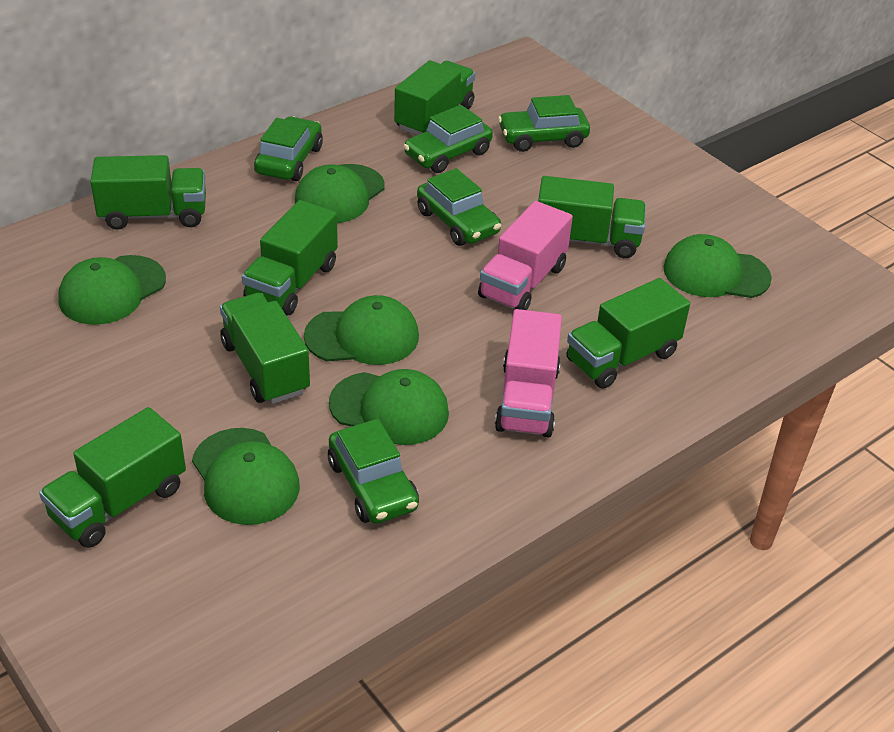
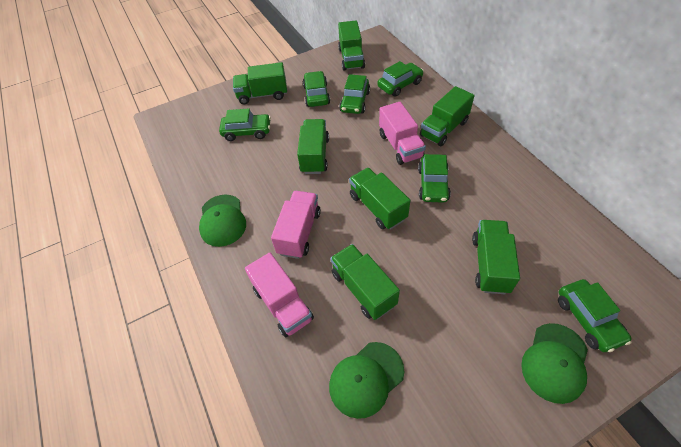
green cap: [58,255,166,325] [192,428,300,525] [295,164,385,223] [304,295,419,365] [329,369,449,445] [663,234,772,298] = 6 -> [199,194,246,247] [329,342,404,419] [521,323,588,404] = 3
green car: [254,116,323,181] [328,419,419,524] [403,105,493,173] [417,168,501,246] [498,95,590,152] = 5 -> [219,109,271,141] [303,71,330,107] [339,74,370,114] [377,61,424,97] [418,154,451,203] [558,279,632,352] = 6
pink truck: [478,201,573,310] [495,309,562,437] = 2 -> [245,253,314,337] [271,191,321,259] [379,102,426,165] = 3

